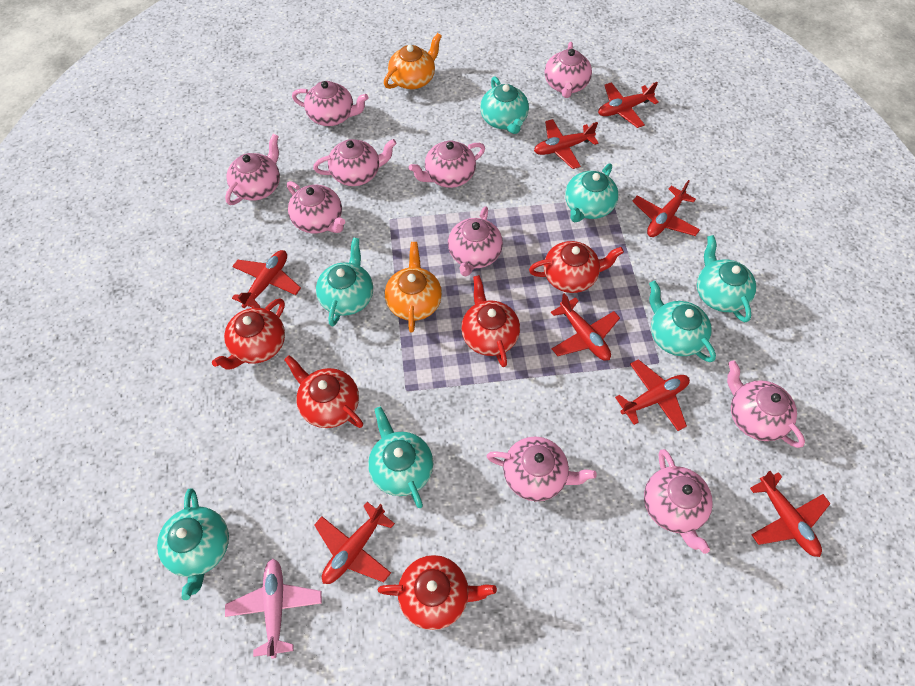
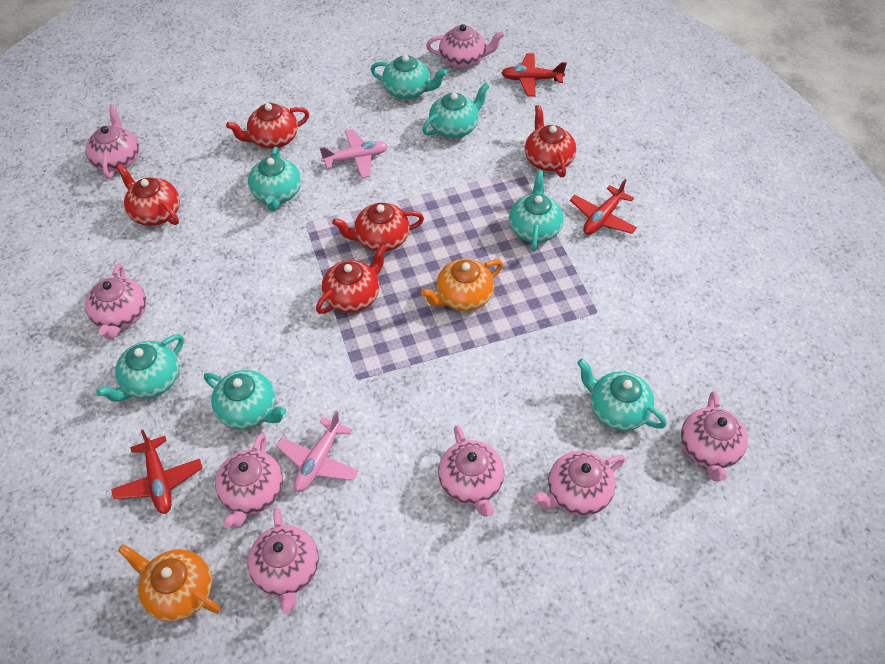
pink plane: [225,559,322,659] = 1 -> [276,411,358,492] [320,129,388,178] = 2
pink teapot: [225,134,280,205] [287,181,345,233] [292,81,368,126] [313,139,397,186] [409,141,485,188] [448,206,503,276] [486,437,597,501] [545,42,592,98] [644,449,713,554] [727,360,805,448] = 10 -> [85,264,146,340] [86,104,139,179] [215,433,283,528] [248,508,319,614] [426,24,505,68] [438,425,504,517] [533,451,625,516] [681,391,748,482] = 8
red plane: [232,250,301,308] [314,502,395,584] [534,119,598,169] [551,293,620,361] [598,82,659,128] [615,359,690,431] [632,180,700,237] [750,471,831,557] = 8 -> [111,430,202,514] [501,53,567,97] [570,179,637,235] = 3

